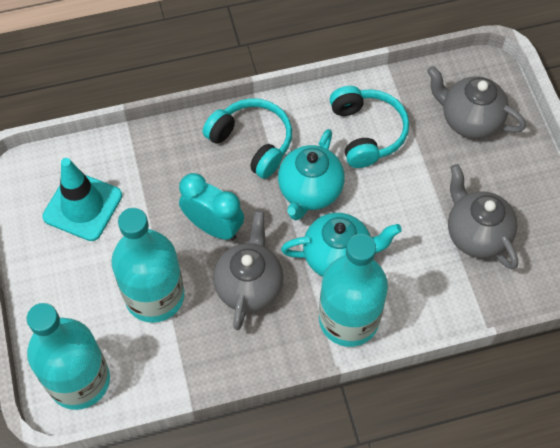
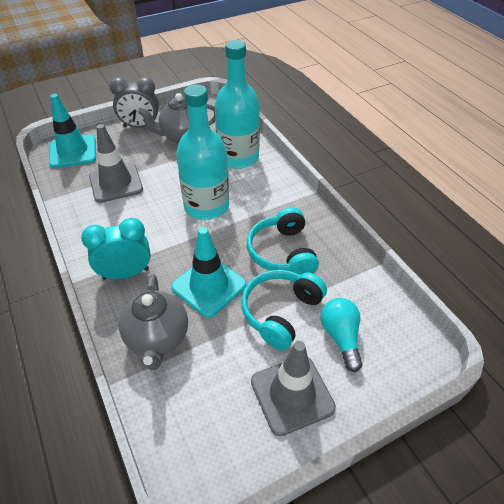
grey clock: none = 0 -> [110,77,159,128] = 1
grey teapot: [213,210,284,330] [427,66,526,139] [448,164,518,269] = 3 -> [119,274,188,370] [138,93,216,144] = 2
grey traffic cone: none = 0 -> [89,124,143,203] [251,341,336,436] = 2
turquoise bottle: [27,303,110,410] [111,208,185,323] [319,234,388,347] = 3 -> [176,84,229,220] [215,40,260,169] = 2
turquoise light bulb: none = 0 -> [320,298,363,372] = 1
turquoise teapot: [278,129,345,220] [281,213,402,277] = 2 -> none = 0
turquoise traffic cone: [42,158,122,241] = 1 -> [49,94,96,168] [171,227,246,318] = 2

